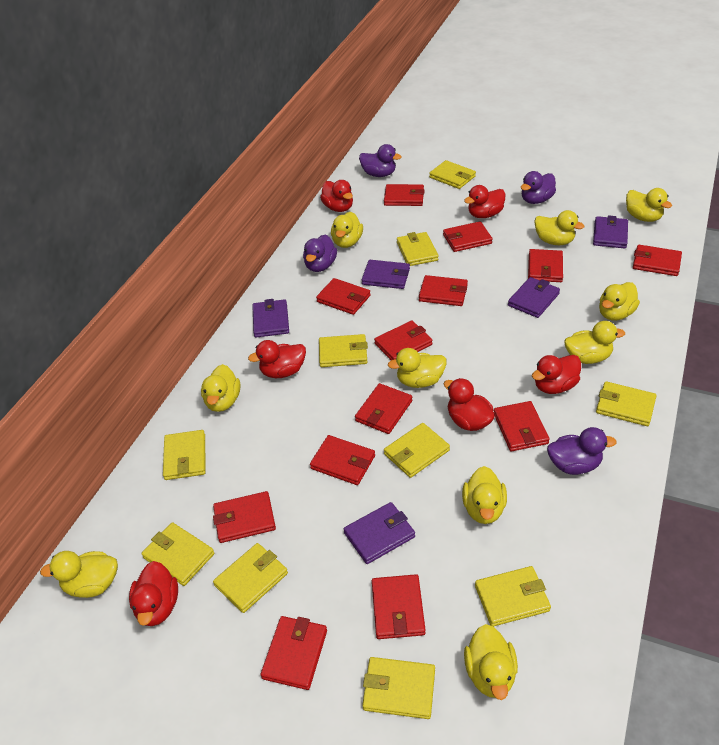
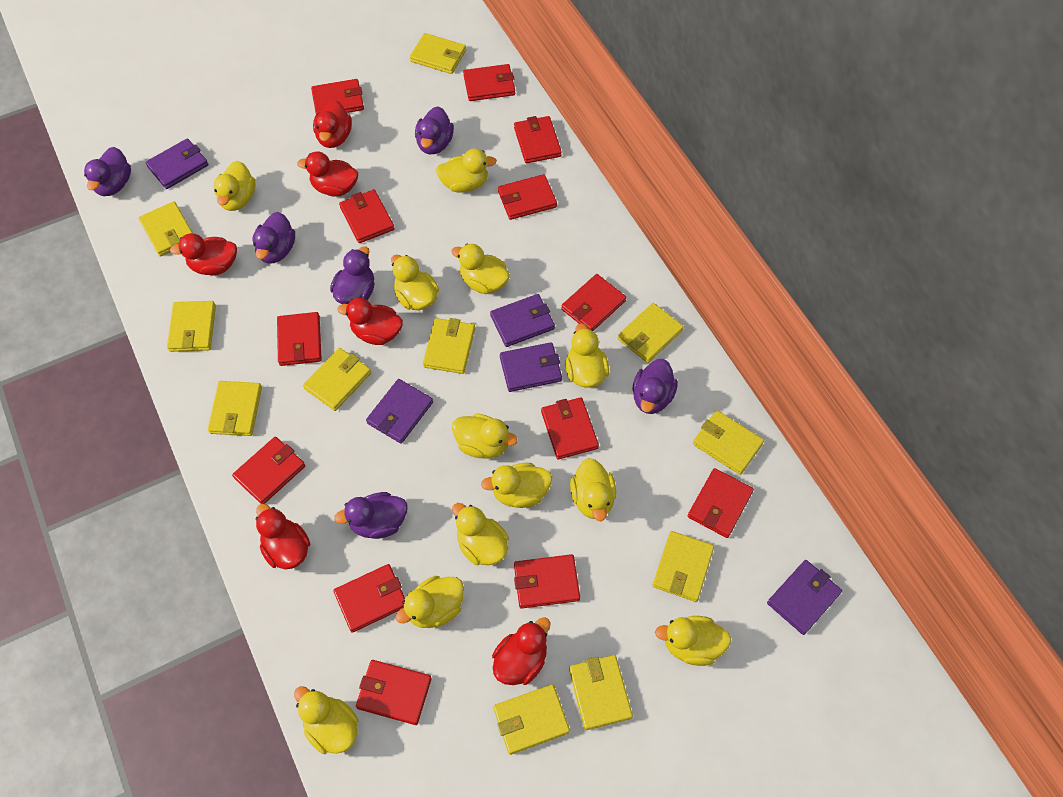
purple duck: [303,235,337,272] [359,144,402,177] [521,171,556,204] [547,427,617,475] = 4 -> [84,147,131,196] [252,212,295,264] [330,246,374,304] [334,492,408,539] [415,106,454,154] [632,359,678,414] = 6
yellow duck: [40,551,118,598] [201,364,240,412] [331,212,363,248] [388,348,447,388] [462,466,507,524] [464,624,518,700] [534,210,584,245] [564,321,625,364] [599,282,640,321] [626,188,672,222] = 10 -> [213,161,255,211] [294,686,358,754] [391,255,439,310] [396,576,464,628] [436,148,497,193] [451,244,510,294] [452,414,518,459] [452,503,509,565] [481,463,552,508] [565,323,609,388] [570,458,616,521] [655,616,731,666] = 12
yellow wallet: [141,522,214,586] [163,430,205,480] [213,543,288,613] [319,334,368,367] [362,657,435,719] [384,423,450,478] [397,232,439,266] [429,160,476,189] [475,566,551,627] [596,381,657,426] = 10 -> [139,201,193,257] [167,301,216,352] [208,381,262,436] [303,348,371,411] [410,33,466,74] [423,318,475,374] [493,684,570,755] [569,655,633,730] [618,303,684,363] [653,531,714,602] [693,410,764,475] = 11

